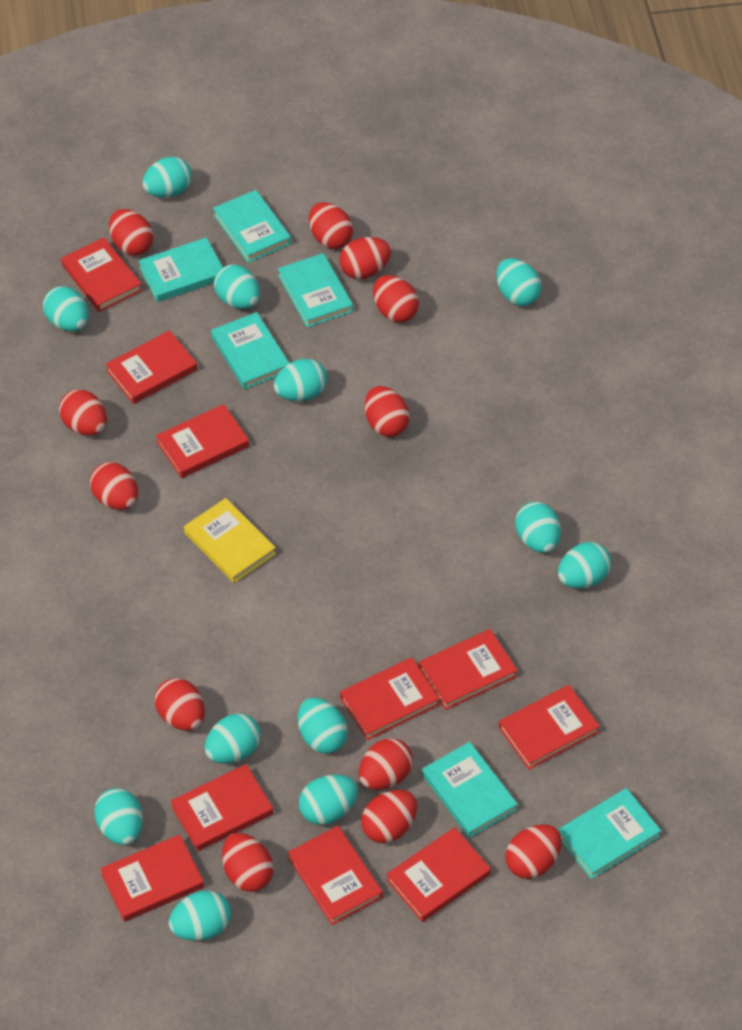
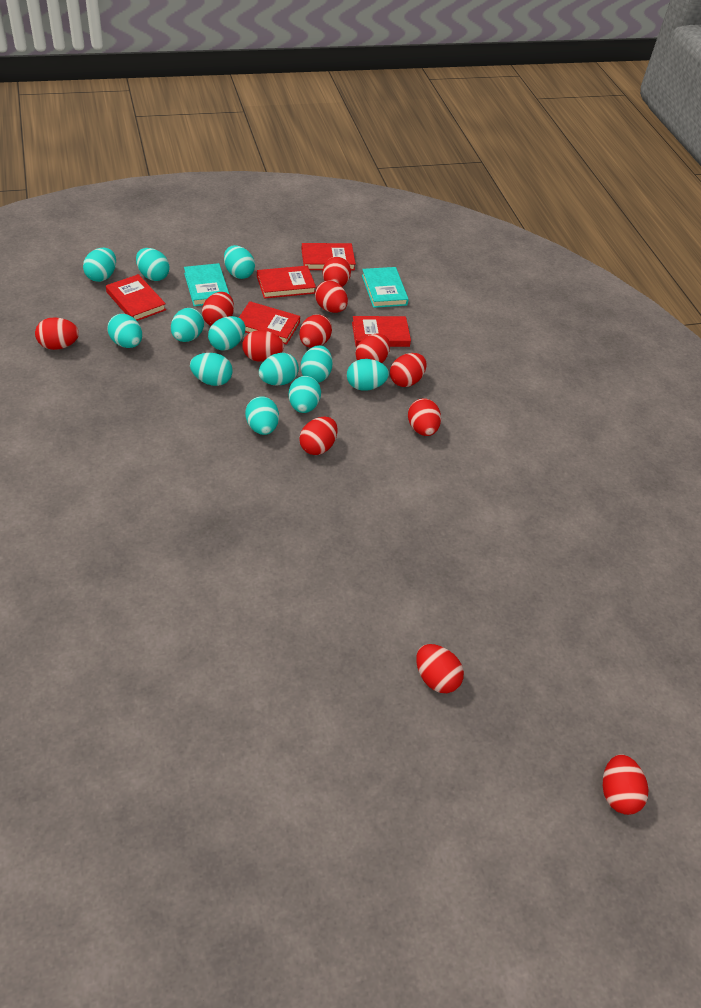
red book: [61,237,142,312] [100,834,204,922] [105,330,198,404] [156,404,249,478] [171,764,273,851] [288,825,383,925] [340,657,440,740] [386,827,491,922] [419,629,518,710] [498,685,600,770] = 10 -> [106,274,166,321] [239,301,300,345] [257,266,316,299] [301,243,356,270] [352,316,411,347] = 5
turquoise book: [138,237,223,302] [211,312,290,389] [213,190,291,263] [278,253,353,328] [422,742,518,838] [558,788,661,879] = 6 -> [184,263,230,306] [362,267,409,308] = 2
yellow book: [184,498,276,583] = 1 -> none = 0

